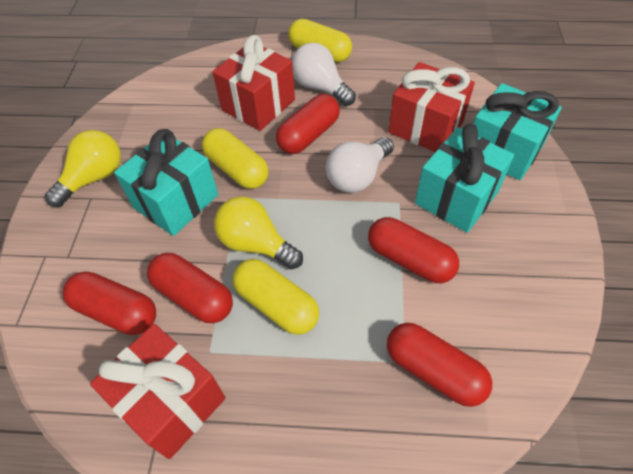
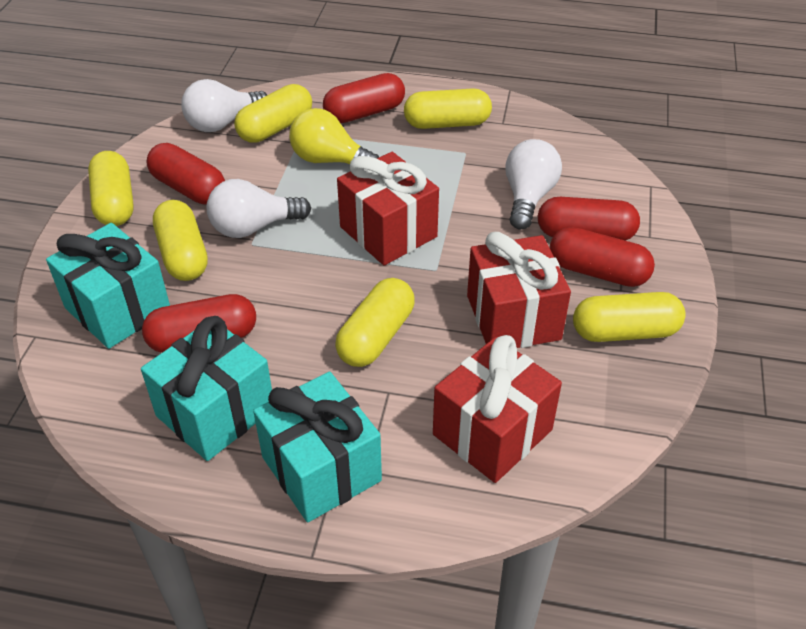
white light bulb: [292,43,356,106] [326,137,394,193] = 2 -> [181,79,267,132] [207,179,311,238] [505,139,562,229] = 3
yellow capsule: [202,128,268,189] [233,259,319,335] [288,19,352,62] = 3 -> [88,151,134,226] [153,200,208,281] [234,84,312,143] [335,278,415,367] [404,88,492,129] [573,292,686,342] = 6
yellow light bulb: [45,130,121,207] [214,197,303,270] = 2 -> [289,108,379,164] = 1

